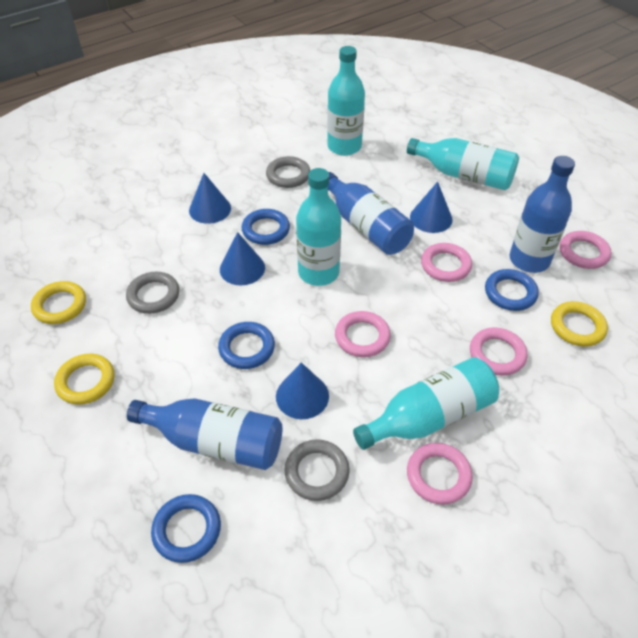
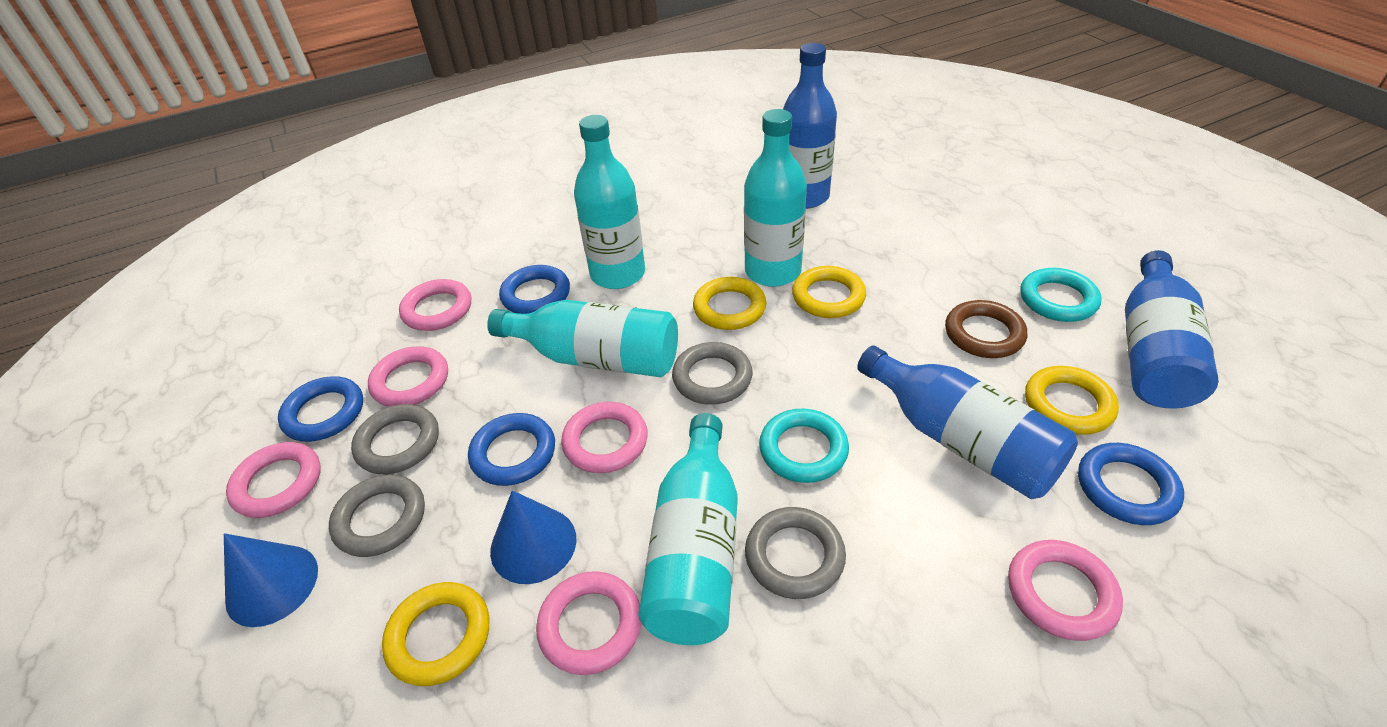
blue cone: [189,173,231,224] [220,232,265,285] [276,362,329,419] [410,182,452,233] = 4 -> [224,533,318,627] [490,490,576,584] = 2
brown ring: none = 0 -> [945,300,1027,358] = 1
grey ring: [126,272,179,314] [266,156,310,188] [284,439,350,501] = 3 -> [329,474,425,557] [351,404,439,474] [672,342,753,405] [745,507,846,599] = 4
pink ring: [335,311,391,357] [407,443,473,505] [421,243,472,282] [470,328,528,376] [560,231,611,269] = 5 -> [226,442,321,518] [368,346,448,407] [399,279,471,331] [536,571,641,675] [561,402,648,473] [1008,540,1123,641] = 6
turquoise ring: none = 0 -> [759,409,849,483] [1020,268,1101,322] = 2
yellow ring: [31,281,86,324] [54,354,115,405] [551,301,608,347] = 3 -> [382,582,490,686] [693,277,766,330] [792,266,866,318] [1025,366,1119,435] = 4

